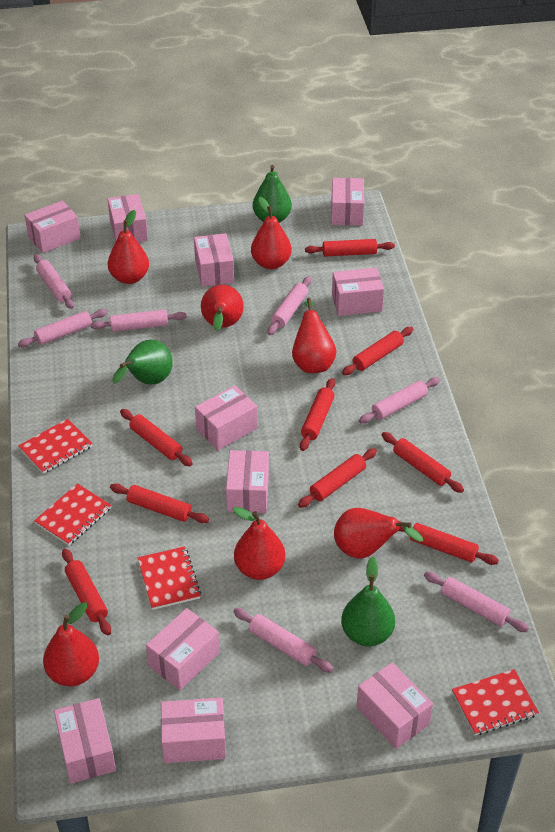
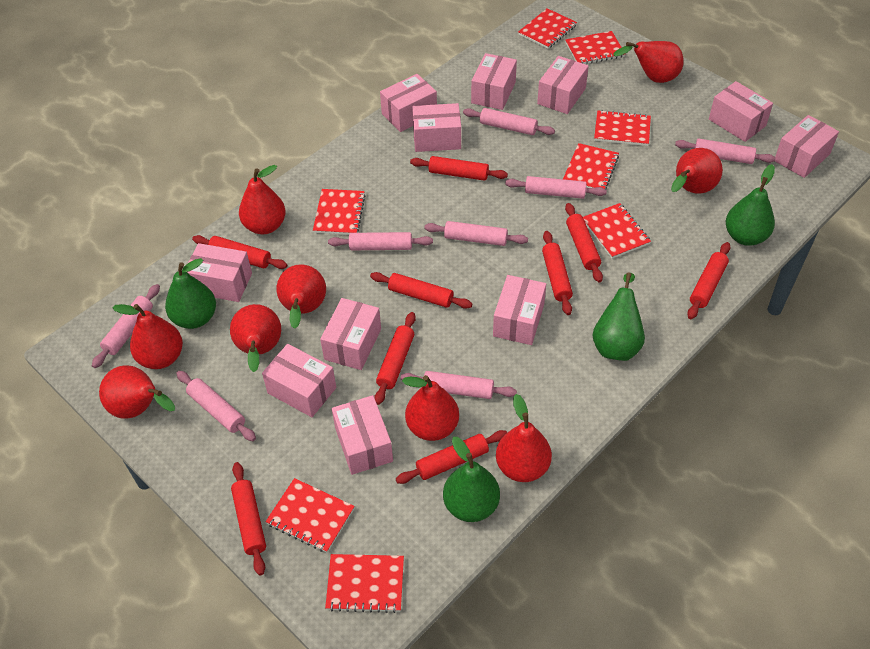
green pear: [112,340,173,384] [253,165,292,223] [341,557,395,646] = 3 -> [165,258,216,329] [443,437,500,522] [593,272,645,361] [726,164,775,246] = 4
pink rolling pin: [18,309,107,347] [34,254,74,309] [91,310,187,332] [233,608,333,673] [267,276,311,335] [359,377,440,423] [424,572,529,632] = 7 -> [92,284,160,368] [176,371,256,441] [328,232,433,250] [401,371,517,399] [424,221,528,246] [463,108,555,135] [505,176,607,199] [675,139,776,164] = 8
red notebook: [18,419,93,474] [34,484,112,545] [138,546,201,610] [452,669,539,735] = 4 -> [266,478,355,553] [313,189,366,235] [325,554,404,613] [518,8,577,49] [563,143,619,190] [565,31,625,64] [583,203,651,259] [594,110,651,146] = 8
red pear: [43,602,99,686] [108,210,149,284] [201,285,244,331] [233,507,285,580] [251,197,292,269] [292,298,336,373] [334,508,423,559] = 7 -> [99,366,175,419] [112,304,183,369] [230,304,281,372] [239,165,286,234] [276,264,326,329] [402,375,459,441] [496,394,552,482] [613,41,684,83] [671,148,723,193] = 9

